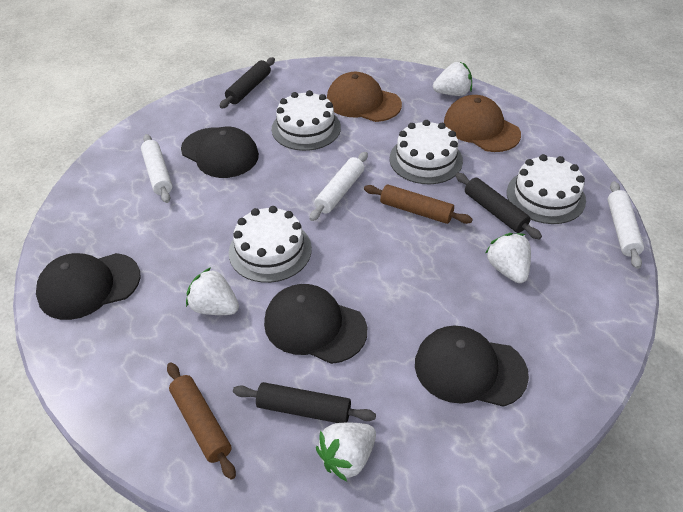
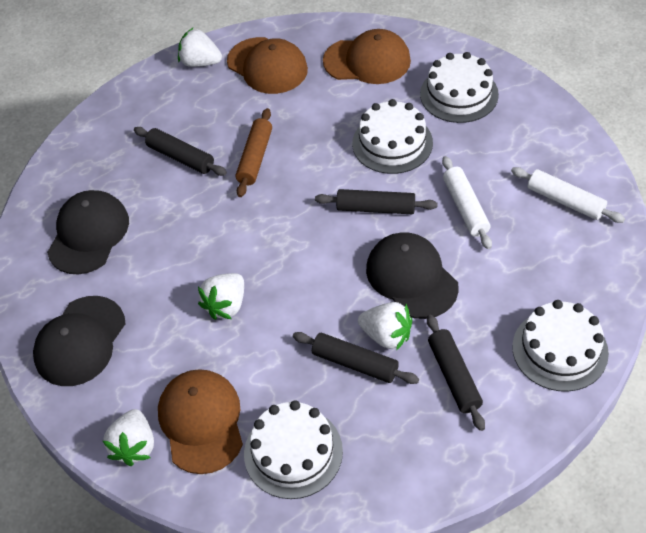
black cap: [36,253,140,320] [181,127,259,178] [264,284,367,364] [415,326,529,407] = 4 -> [33,296,126,386] [47,190,129,274] [366,232,459,319] = 3
black rolling pin: [220,57,275,108] [233,382,376,423] [455,173,542,240] = 3 -> [134,127,227,176] [293,332,419,384] [315,189,438,214] [427,315,485,431] = 4
brown cap: [327,72,402,122] [444,95,521,152] = 2 -> [158,369,243,474] [227,37,308,94] [323,29,411,84] = 3
brown rolling pin: [167,362,236,480] [364,185,473,224] = 2 -> [236,108,272,197] = 1
white rolling pin: [141,134,172,203] [309,152,368,221] [607,181,644,269] = 3 -> [442,156,492,249] [511,167,625,223] = 2

